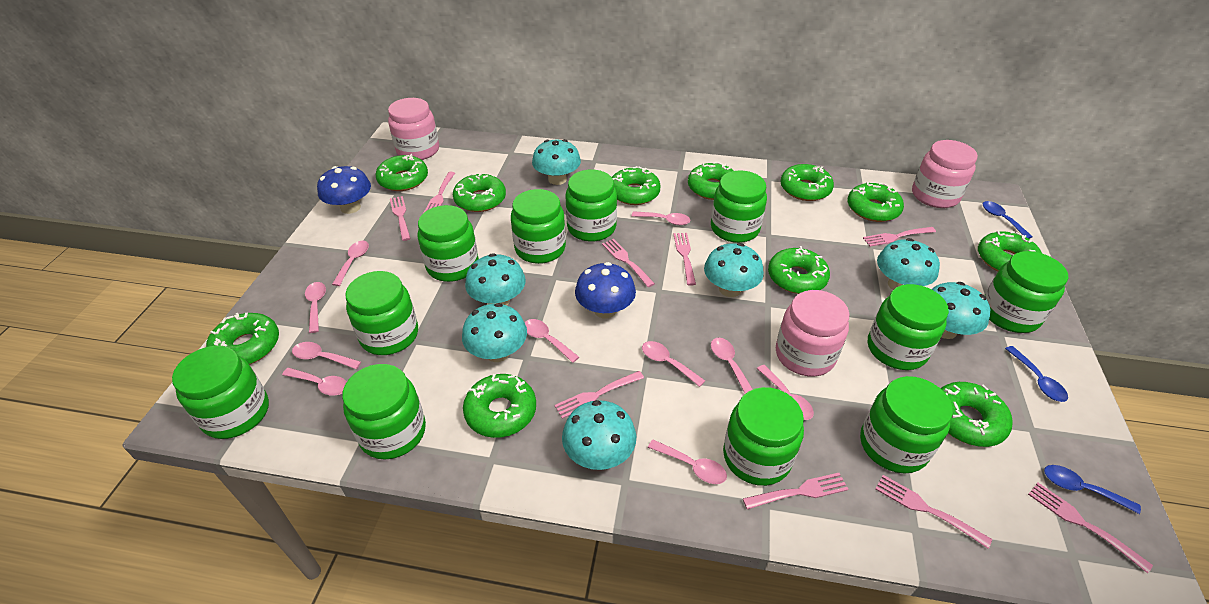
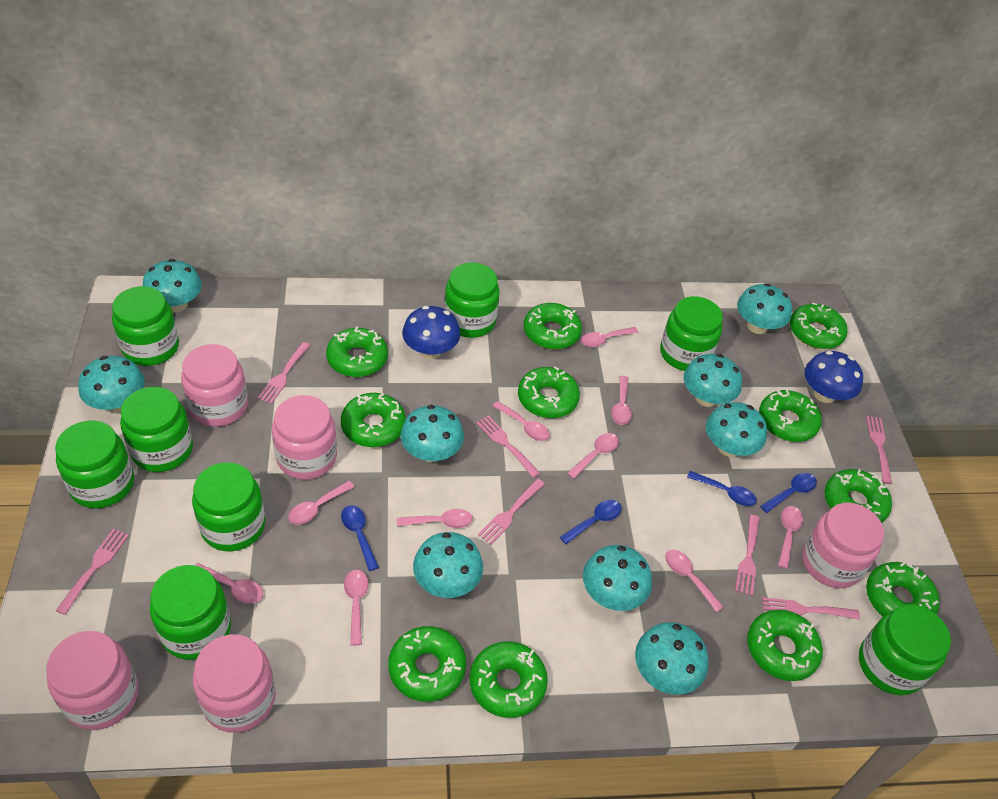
blue spoon: [983,201,1033,239] [1005,346,1068,402] [1044,465,1141,514] = 3 -> [341,505,379,571] [560,500,622,544] [687,471,757,506] [760,473,817,513] = 4
green jar: [172,346,269,439] [342,364,426,460] [345,271,418,355] [418,205,479,282] [511,189,566,264] [566,170,617,242] [711,170,767,243] [723,387,804,486] [860,376,953,474] [868,284,949,370] [984,251,1068,333] = 11 -> [55,420,134,508] [112,286,179,366] [120,387,193,472] [150,565,231,660] [192,462,265,552] [444,262,500,338] [660,296,723,371] [859,605,951,695] = 8
pink fork: [390,196,411,241] [424,172,455,212] [554,371,644,419] [602,239,655,287] [673,233,696,286] [743,473,849,510] [863,227,936,247] [875,475,992,549] [1028,483,1153,573] = 9 -> [56,529,129,615] [257,342,310,404] [476,415,540,478] [478,479,545,544] [735,515,760,596] [762,597,860,620] [866,416,892,484] = 7
pink jar: [388,98,439,160] [776,290,849,377] [912,140,978,208] = 3 -> [46,631,139,730] [181,344,248,427] [193,635,275,733] [272,395,337,480] [802,502,884,588] = 5
turquoise mushroom: [462,303,527,362] [465,253,526,305] [532,139,581,185] [562,400,636,470] [704,243,764,297] [877,238,940,290] [931,282,990,339] = 7 -> [78,356,145,413] [143,259,202,313] [400,405,464,462] [413,532,483,598] [583,545,652,611] [635,622,709,695] [684,354,742,407] [706,402,767,457] [737,283,792,334] = 9

